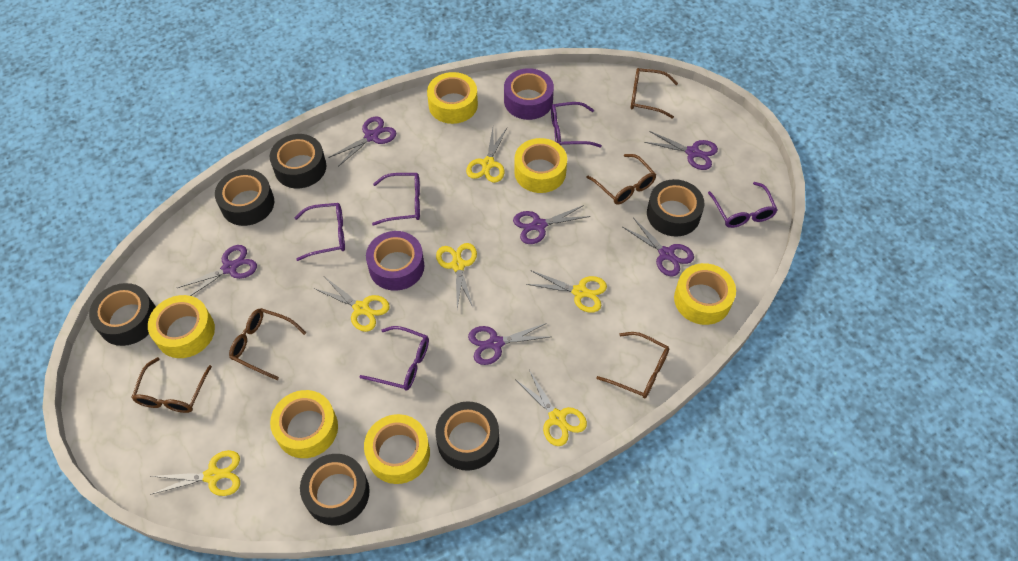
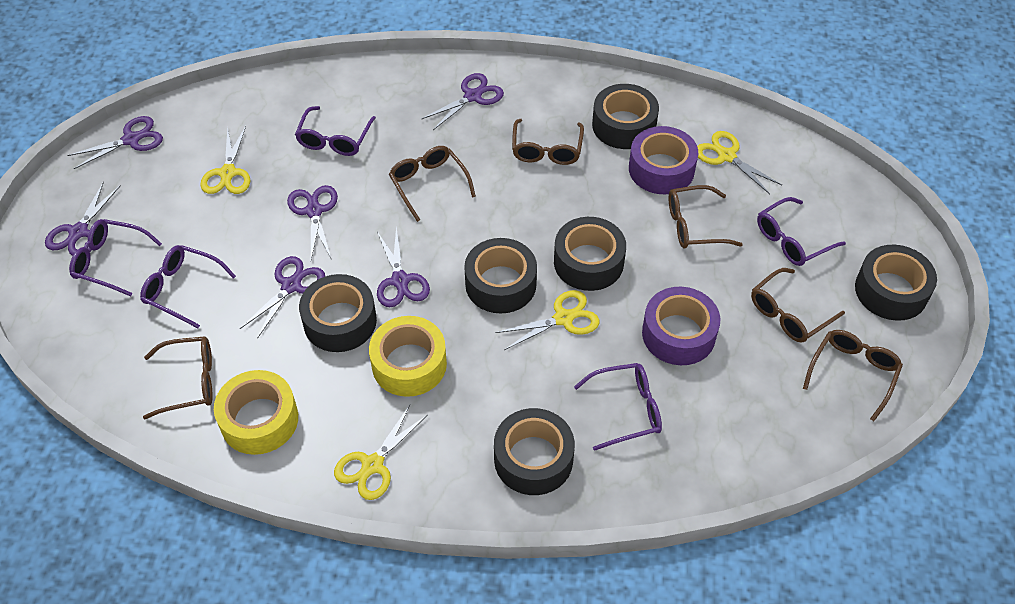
brown glasses: [131,357,212,413] [229,308,306,380] [586,154,656,204] [596,332,669,398] [631,68,678,119] = 5 -> [143,336,213,420] [389,146,476,222] [512,119,584,165] [669,185,743,249] [751,268,845,343] [803,330,903,421] = 6
yellow scissors: [150,450,240,496] [313,277,390,332] [436,243,477,309] [466,128,507,183] [515,370,587,446] [526,270,607,313] = 6 -> [200,126,250,194] [334,405,428,500] [495,290,600,350] [697,131,782,194] = 4
yellow tape: [148,295,215,358] [270,390,338,458] [364,414,430,484] [427,72,478,124] [514,138,567,193] [674,263,736,325] = 6 -> [214,370,298,455] [369,316,447,397] = 2

